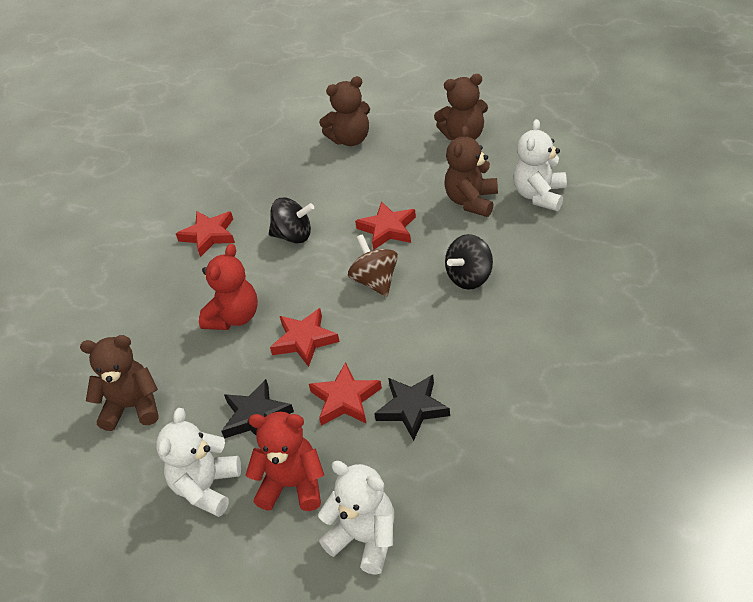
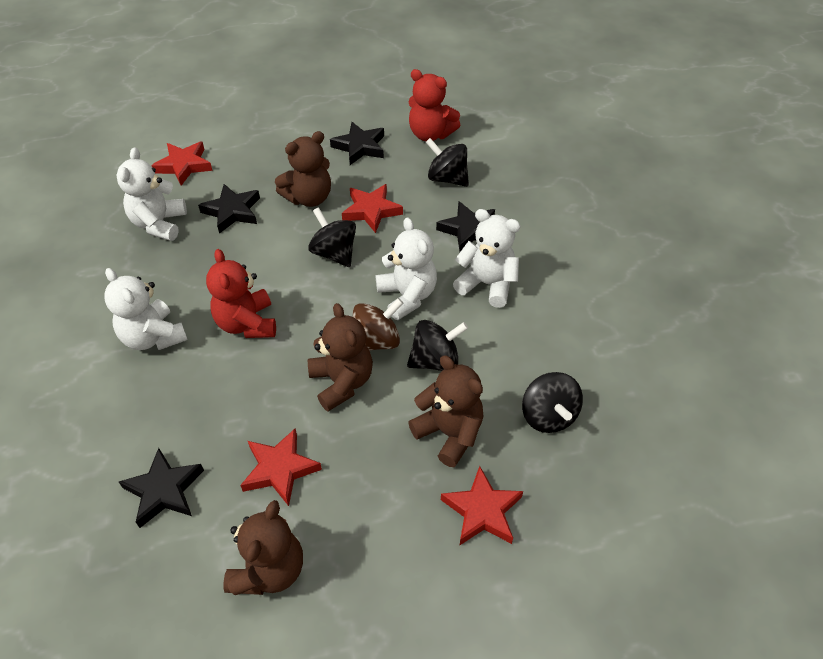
black spinning top: [269,198,314,244] [445,234,493,290] = 2 -> [308,207,356,267] [407,320,468,371] [426,138,469,187] [522,372,583,433] = 4
black star: [222,379,294,439] [374,375,450,441] = 2 -> [119,448,204,528] [198,184,260,234] [330,122,384,165] [436,201,495,252] = 4
white teddy bear: [156,408,241,517] [318,461,394,575] [513,119,567,211] = 3 -> [104,268,188,350] [116,147,187,241] [376,217,437,320] [453,209,521,308] = 4

